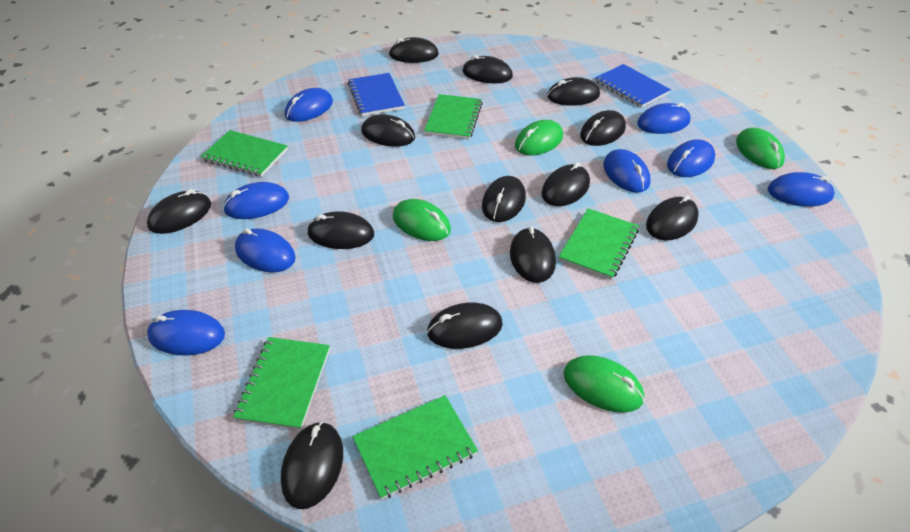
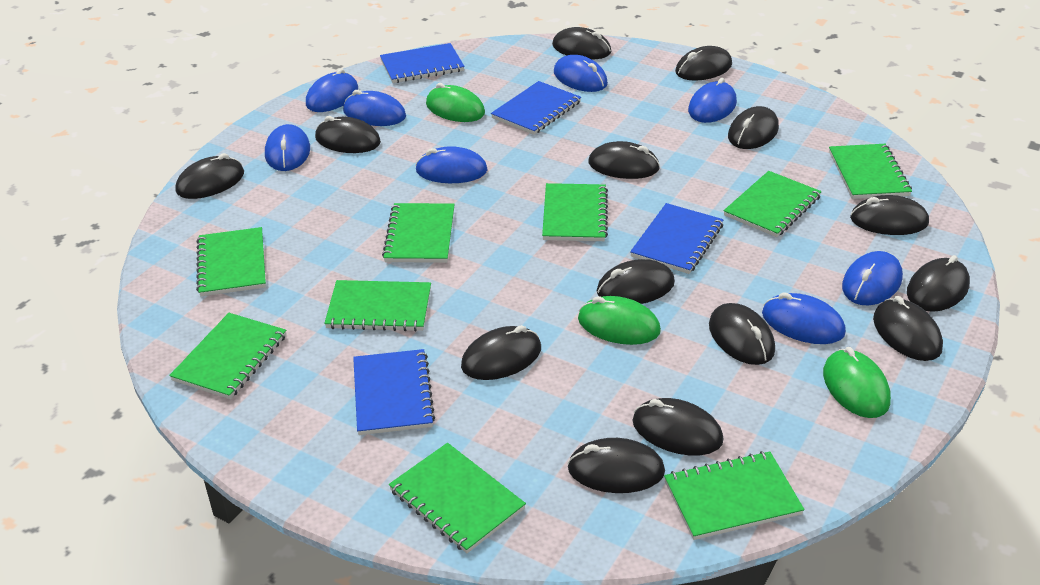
black mouse: [147,189,211,234] [281,421,343,509] [307,211,374,249] [361,114,415,147] [389,37,439,63] [427,303,503,349] [463,55,513,83] [482,176,526,222] [510,226,556,283] [542,162,590,206] [547,77,600,106] [580,110,626,146] [646,195,699,241] = 13 -> [176,153,244,199] [315,116,381,153] [461,325,541,380] [552,27,611,59] [567,438,665,493] [588,141,660,179] [596,259,675,304] [632,398,723,456] [675,46,732,81] [709,303,775,365] [728,106,779,149] [850,195,929,235] [873,296,943,361] [907,255,970,312] = 14
blue notebook: [348,73,405,116] [595,64,671,108] = 2 -> [353,349,435,435] [380,43,465,83] [491,81,581,135] [630,203,724,274] = 4
green mouse: [393,199,451,241] [515,120,563,155] [564,355,644,413] [736,128,785,169] = 4 -> [426,83,485,122] [578,296,661,345] [823,347,891,418] = 3
green notebook: [201,130,288,177] [233,337,330,430] [353,395,478,500] [424,94,483,139] [559,208,639,280] = 5 -> [169,313,286,399] [196,227,266,296] [324,280,431,331] [382,203,455,263] [389,443,526,553] [542,183,608,241] [664,451,804,540] [724,171,822,237] [829,144,912,199] = 9

